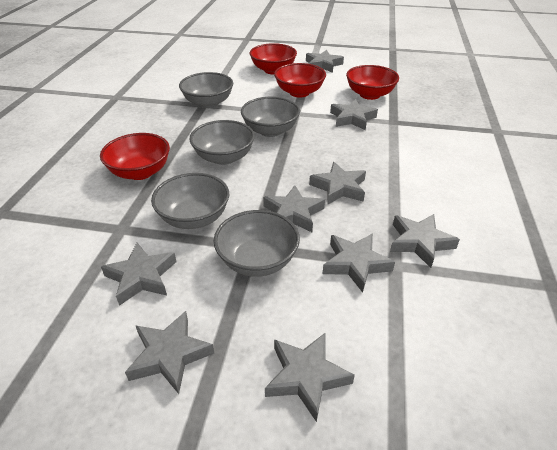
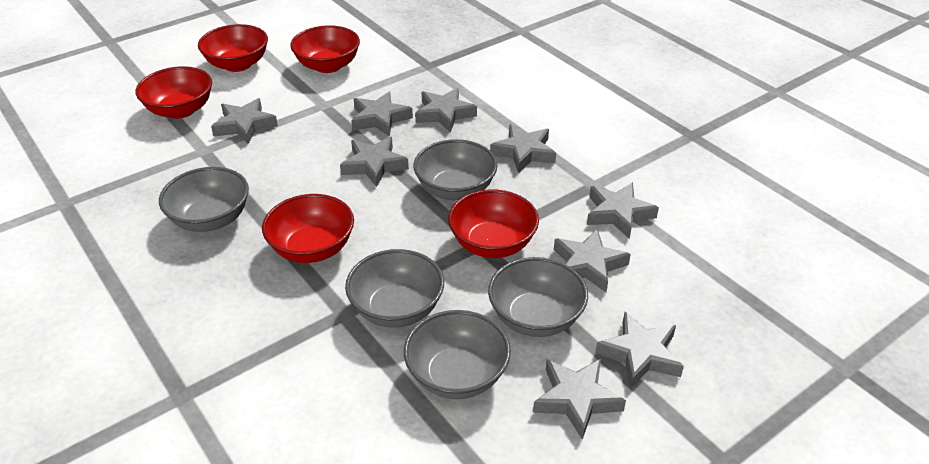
red bowl: [100,133,170,180] [249,43,297,74] [274,63,326,97] [346,65,399,100] = 4 -> [136,66,212,119] [198,24,268,72] [262,194,354,263] [290,25,360,73] [448,190,539,258] = 5

